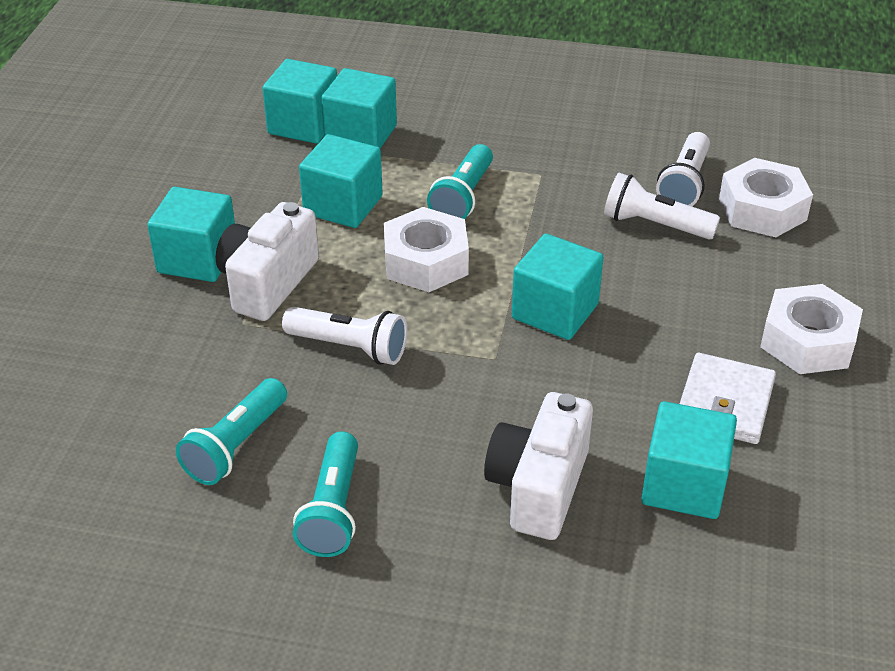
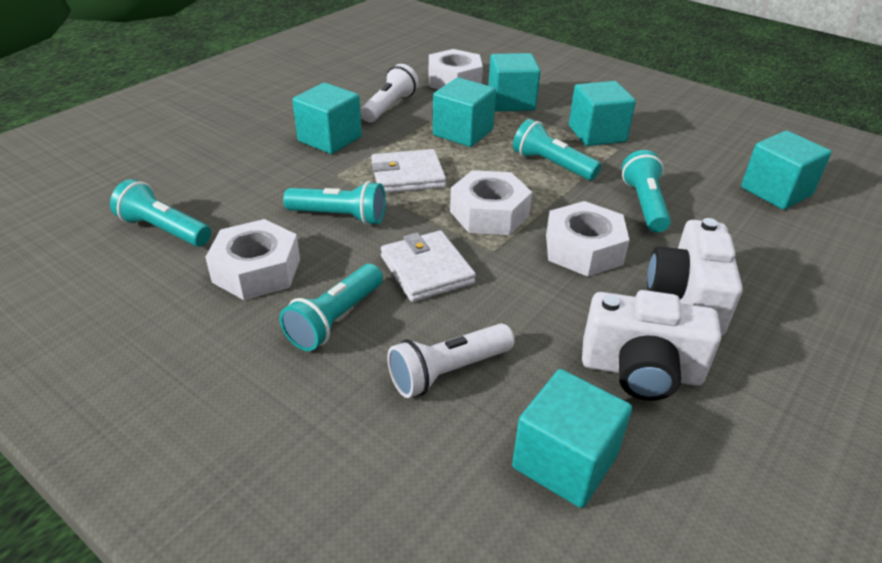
turquoise flashlight: [176,378,287,485] [293,432,358,557] [427,144,493,219] = 3 -> [110,179,211,247] [279,264,383,351] [283,181,386,225] [513,119,601,180] [622,150,671,233] = 5
white flashlight: [282,307,407,365] [604,173,720,239] [656,132,710,206] = 3 -> [360,64,419,122] [387,323,514,398] = 2
white nut: [384,207,469,292] [719,158,813,237] [760,284,863,374] = 3 -> [205,219,300,300] [429,49,483,89] [450,170,532,235] [546,201,629,276] = 4
white wallet: [680,353,776,444] = 1 -> [371,149,446,193] [381,230,476,302] = 2

